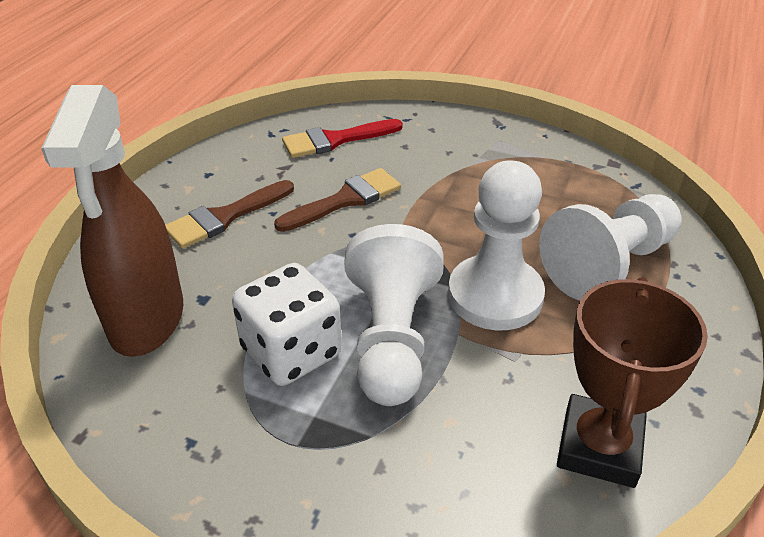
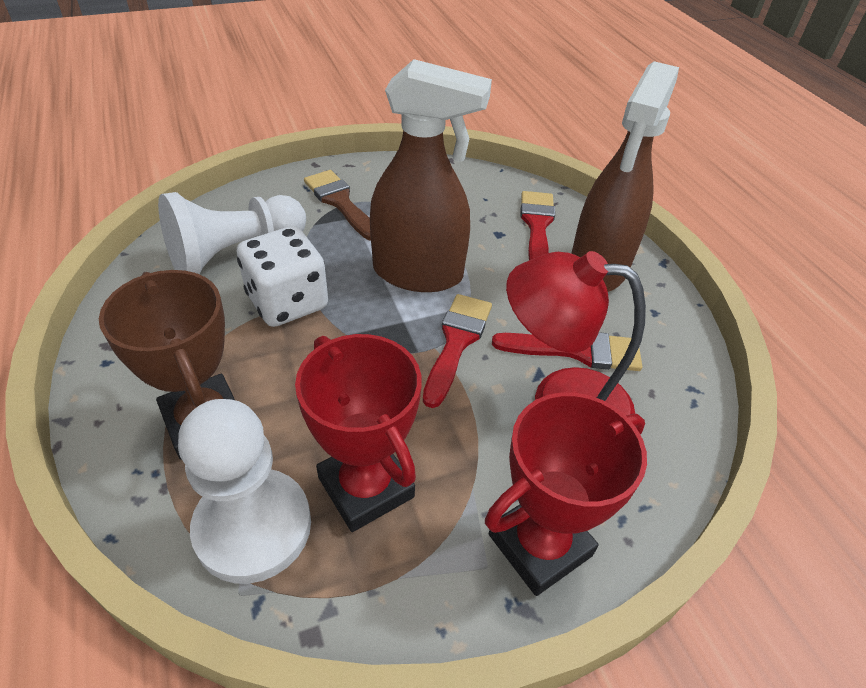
brown brush: [165,180,294,249] [274,168,401,232] = 2 -> [304,170,371,241] = 1
brown spray bottle: [41,85,183,357] = 1 -> [370,59,492,292] [571,61,679,292] = 2
red brush: [282,119,403,158] = 1 -> [423,294,492,408] [492,332,642,371] [521,191,555,260] = 3
red lamp: none = 0 -> [506,251,646,415] = 1
red trophy: none = 0 -> [295,334,422,532] [485,392,647,596] = 2
white pawn: [344,224,444,406] [448,161,545,330] [539,194,682,300] = 3 -> [158,192,306,275] [178,399,311,584] = 2

